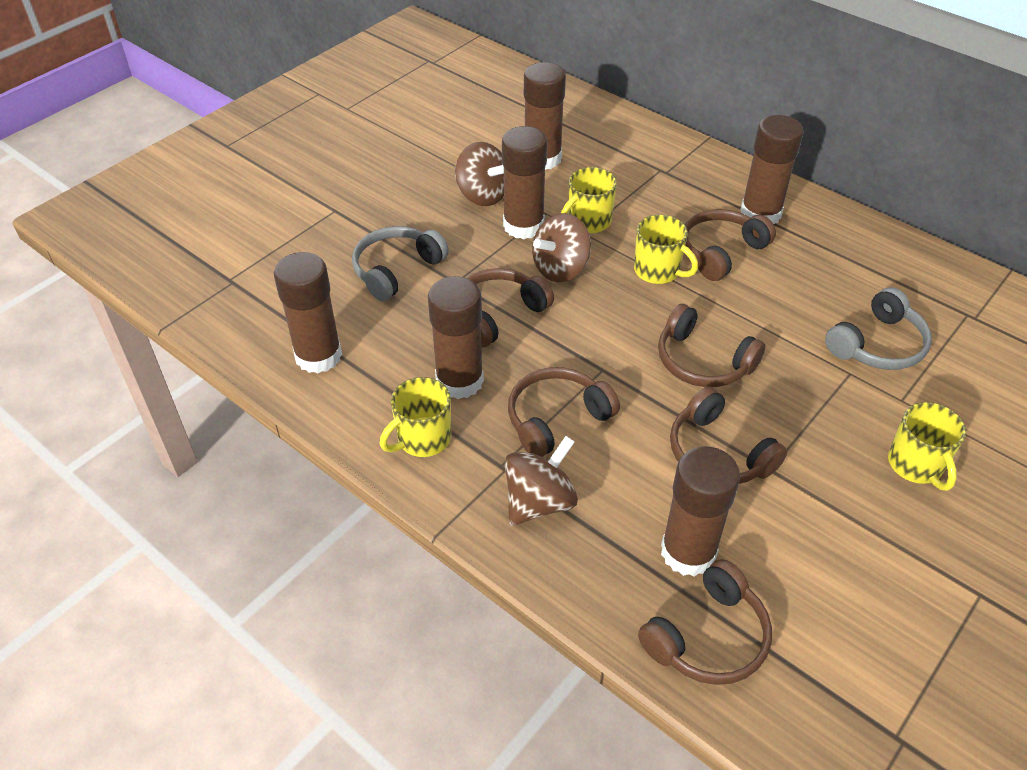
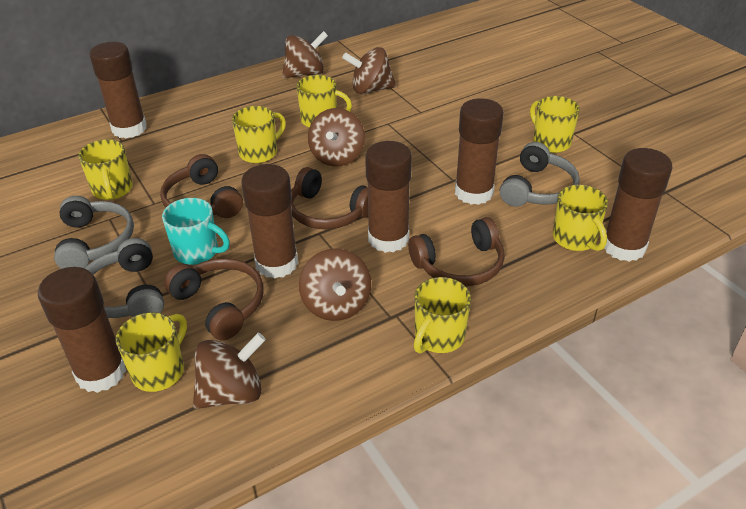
brown headphones: [467,268,554,348] [508,367,620,457] [638,559,772,685] [658,304,765,387] [670,387,787,484] [685,209,776,281] = 6 -> [160,154,243,218] [164,258,264,341] [291,167,368,229] [408,217,505,286] = 4
brown spinning top: [455,142,504,206] [505,436,578,526] [532,213,591,282] = 3 -> [193,333,266,409] [282,31,328,78] [299,248,371,321] [308,108,365,167] [342,47,396,94] = 5
grey headphones: [352,226,449,301] [825,287,932,370] = 2 -> [54,196,134,269] [85,238,164,318] [500,142,580,207] = 3
turquoise mug: none = 0 -> [162,198,230,265] = 1
yellow mug: [380,377,451,457] [561,167,617,233] [634,215,698,284] [888,402,966,491] = 4 -> [78,139,133,200] [116,312,187,392] [232,106,286,163] [296,75,352,127] [414,277,471,353] [530,96,580,153] [553,185,608,251] = 7

